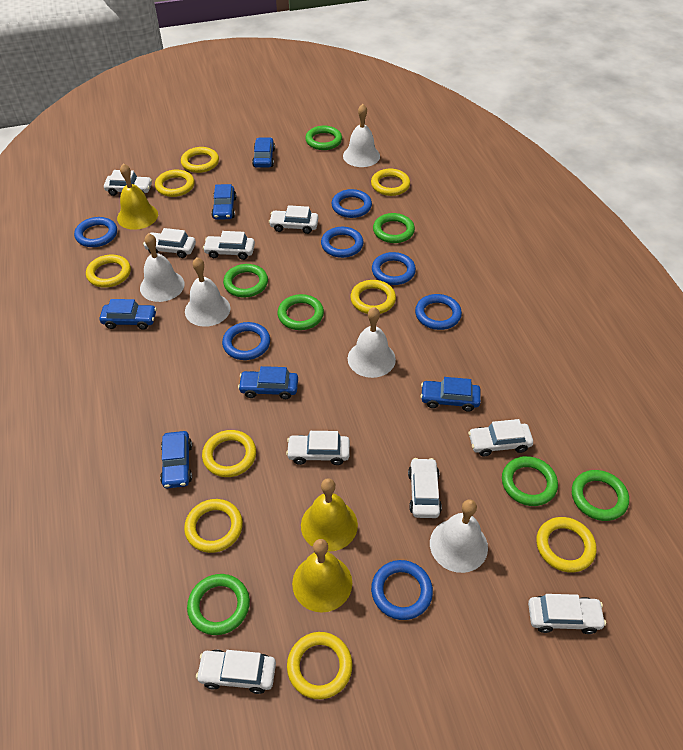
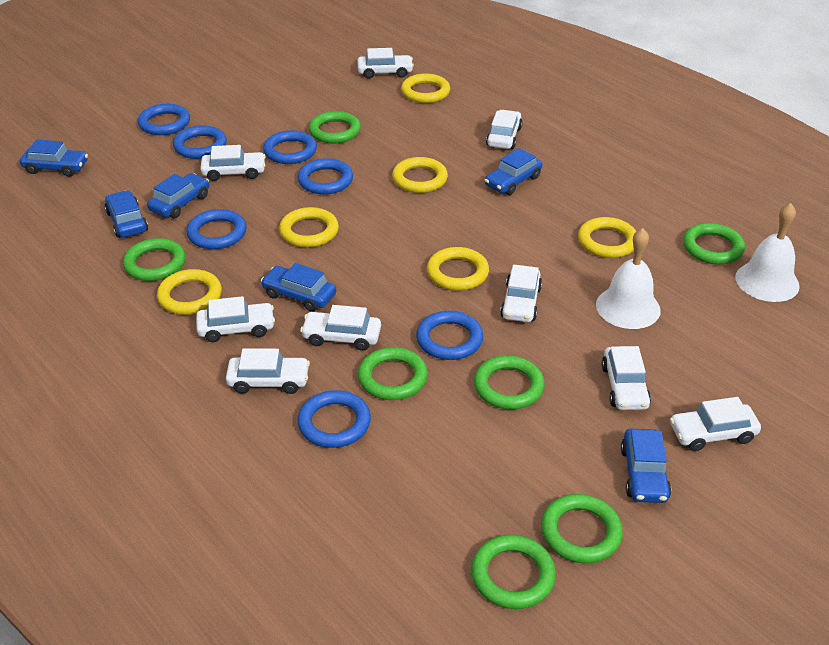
white bell: [140,233,185,302] [185,257,230,327] [343,104,380,167] [348,307,396,378] [430,499,488,573] = 5 -> [596,228,661,329] [735,203,800,302] = 2
yellow bell: [117,163,158,230] [292,539,352,612] [301,478,358,552] = 3 -> none = 0
yellow ring: [86,255,131,288] [155,169,195,197] [181,147,219,173] [184,499,243,553] [202,430,256,477] [287,632,352,699] [350,280,396,314] [371,169,410,196] [536,517,596,572] = 9 -> [157,269,222,315] [279,207,339,247] [392,157,448,193] [401,73,450,103] [427,247,489,290] [578,217,636,258] = 6

